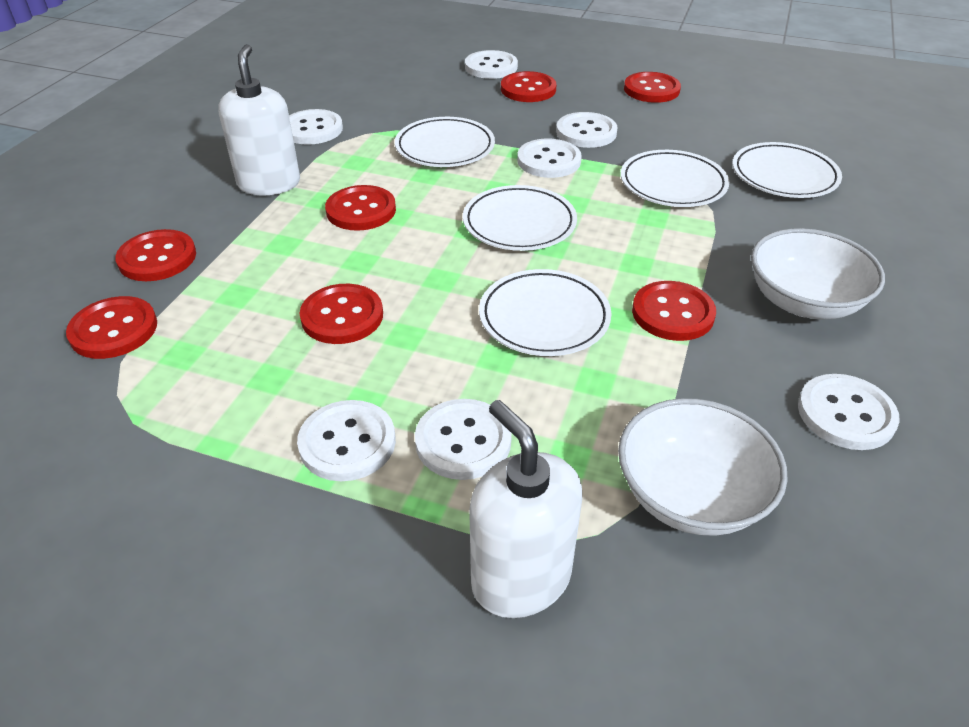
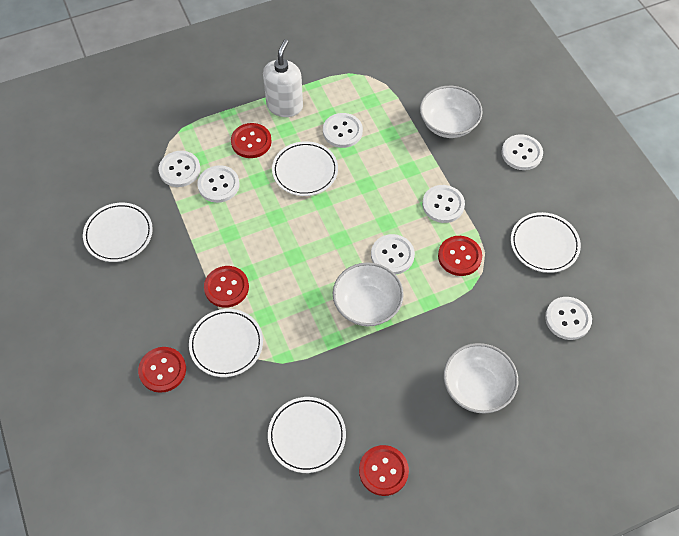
red button: [66,296,157,359] [115,229,196,281] [300,284,383,344] [325,185,396,231] [501,71,557,102] [624,72,681,103] [632,281,716,341] = 7 -> [138,347,186,393] [204,266,249,308] [231,123,272,158] [359,445,409,496] [438,236,482,276] = 5
white bowl: [618,398,788,536] [751,228,885,319] = 2 -> [333,262,404,326] [420,86,483,138] [444,343,518,414] = 3
white soap dispenser: [218,44,300,195] [469,400,582,618] = 2 -> [263,39,303,117] = 1

